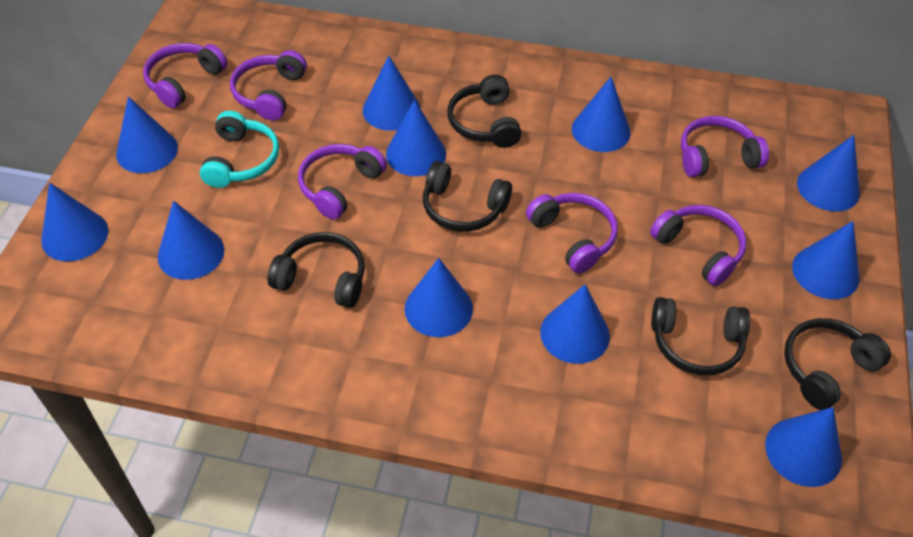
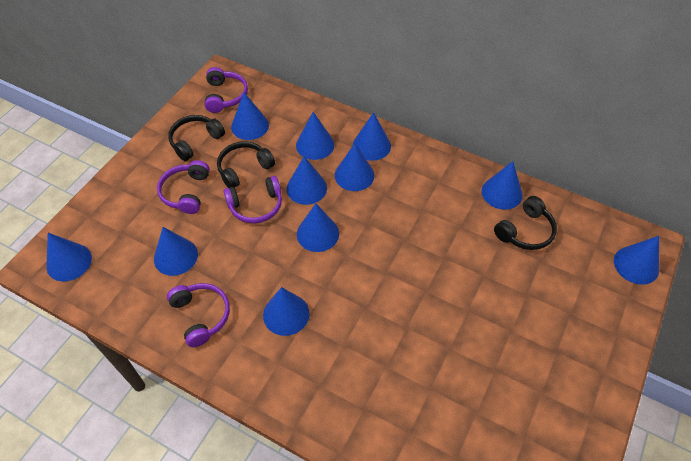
black headphones: [268,232,365,308] [423,161,512,232] [447,75,522,148] [651,297,750,375] [784,318,891,410] = 5 -> [168,115,225,161] [217,142,275,188] [494,196,557,250] = 3
purple headphones: [143,43,227,108] [230,50,307,121] [298,144,387,219] [526,193,617,273] [650,205,746,286] [681,116,769,177] = 6 -> [157,160,210,214] [167,283,230,347] [205,67,248,113] [224,176,282,223] = 4
turquoise headphones: [200,111,279,188] = 1 -> none = 0

